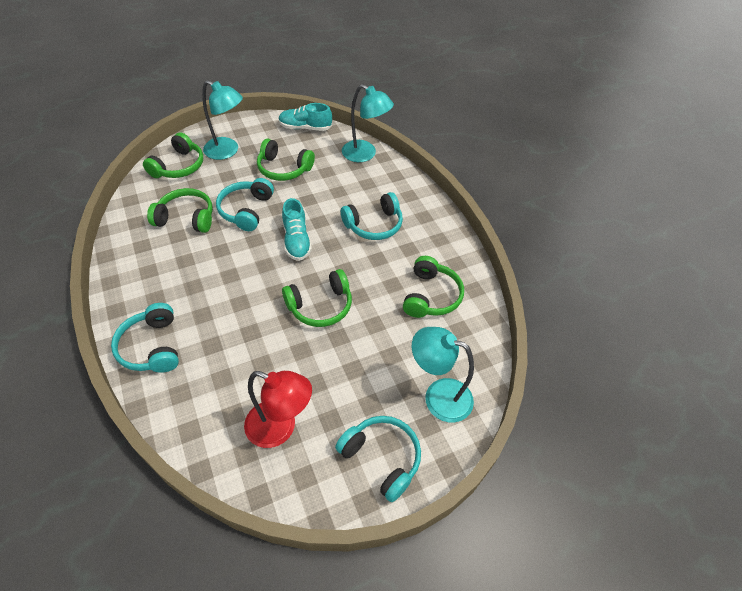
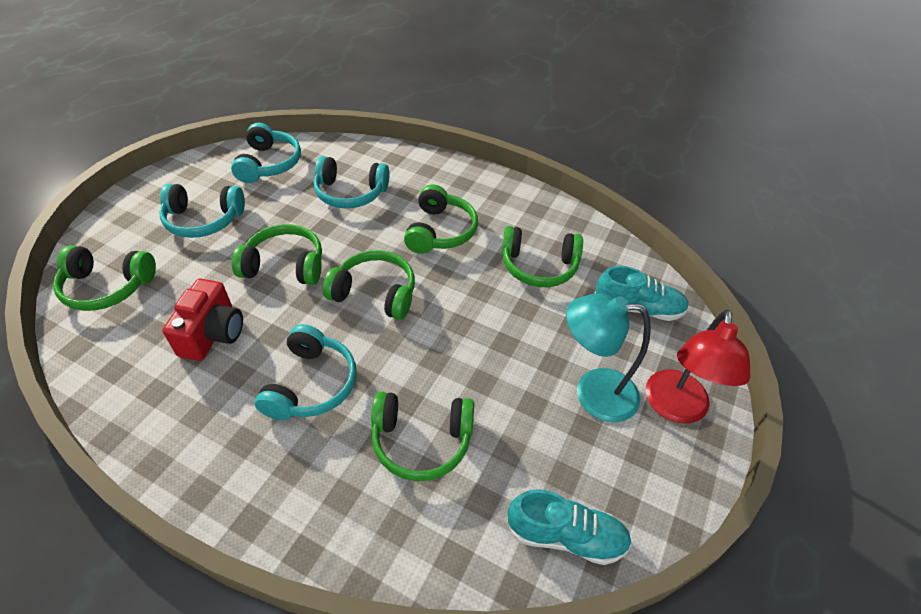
green headphones: [143,132,203,178] [147,188,213,233] [257,139,315,181] [282,269,352,327] [403,256,464,318] = 5 -> [53,245,156,311] [232,224,322,285] [323,250,415,320] [371,391,474,481] [404,184,478,254] [502,226,583,287] = 6
red camera: none = 0 -> [163,279,243,361] = 1
turquoise lamp: [202,80,243,160] [342,84,394,162] [412,327,474,422] = 3 -> [566,294,651,422] = 1

